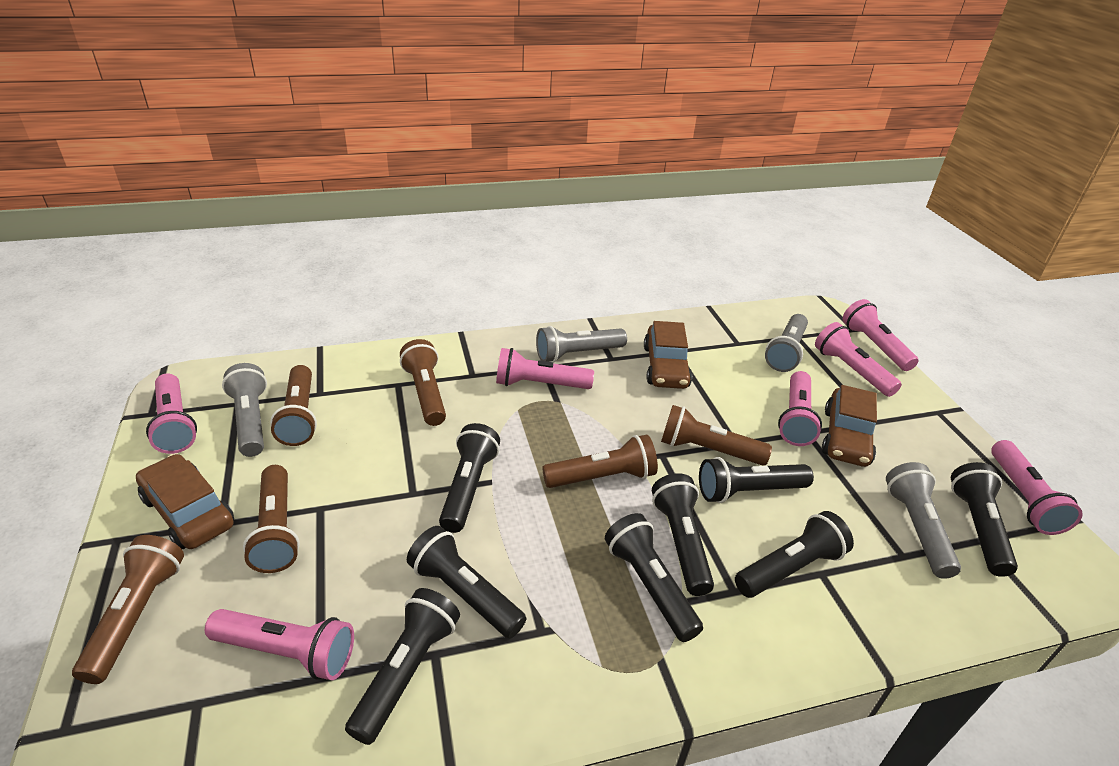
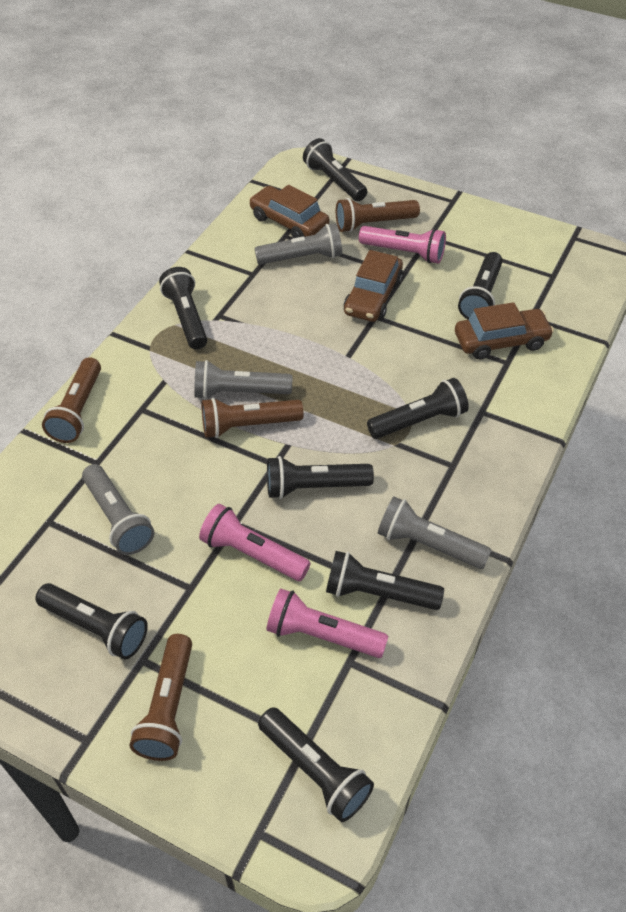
brown flashlight: [72,535,184,684] [243,465,300,573] [270,365,317,446] [400,339,446,426] [542,435,658,488] [661,405,772,466] = 6 -> [42,357,101,443] [130,634,192,761] [201,398,304,438] [336,198,420,232] = 4
pink flashlight: [146,373,197,454] [205,609,354,680] [496,348,594,389] [778,371,822,446] [815,322,902,397] [843,299,919,371] [991,440,1083,535] = 7 -> [199,504,310,581] [266,589,388,658] [359,226,446,264] = 3

